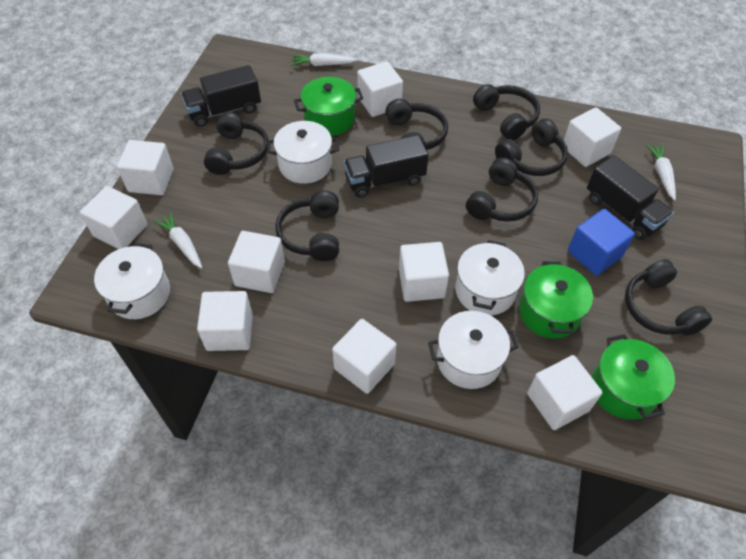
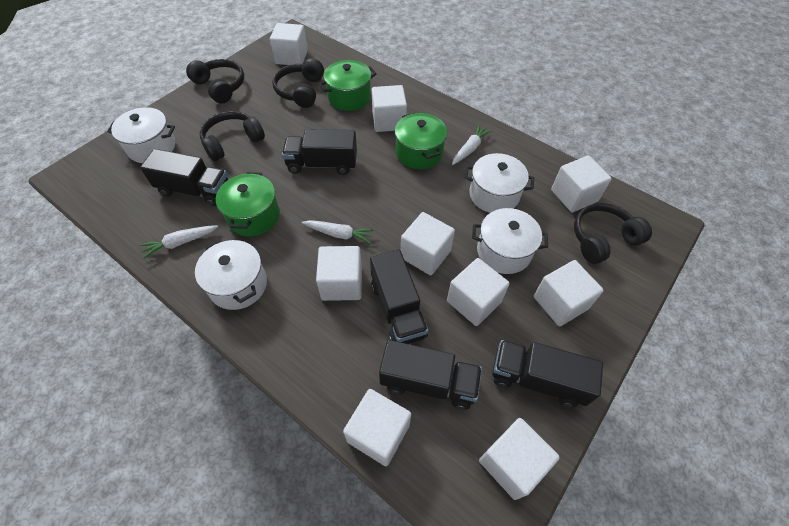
black headphones: [204,112,268,175] [275,190,339,261] [385,99,448,150] [466,157,538,222] [473,84,540,140] [495,119,568,176] [625,259,712,336] = 7 -> [186,59,244,104] [200,111,265,161] [272,58,324,108] [574,203,652,264] = 4
black truck: [181,65,261,127] [344,135,429,198] [587,155,674,240] = 3 -> [140,149,228,206] [282,129,357,175] [370,250,428,344] [379,340,482,410] [492,340,603,408] = 5
blue cube: [568,209,635,276] = 1 -> none = 0

